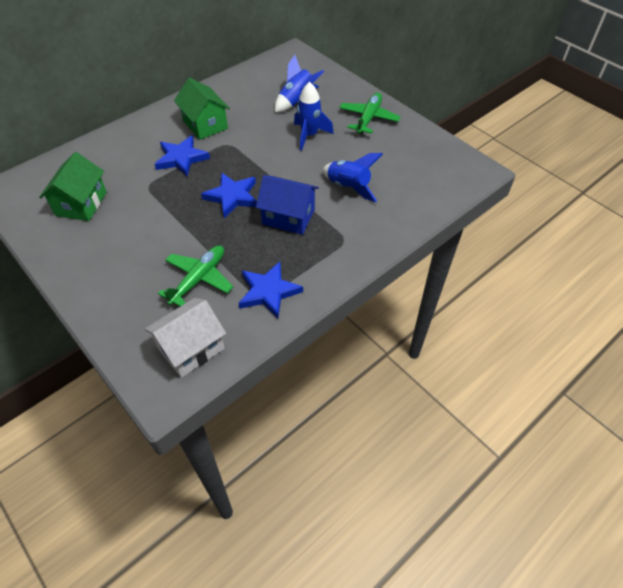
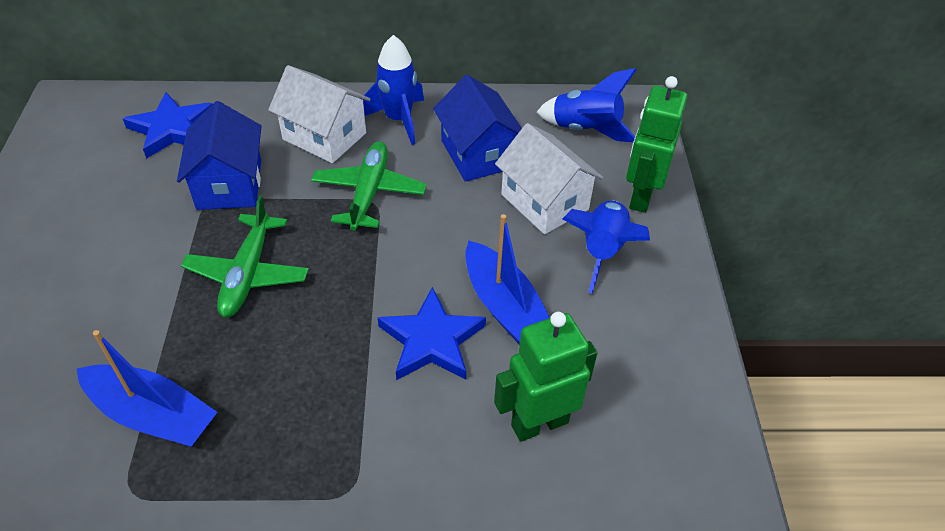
blue boat: none = 0 -> [77,330,217,447] [465,214,550,345] = 2
blue house: [256,175,319,235] = 1 -> [177,101,262,210] [433,75,522,182] = 2
blue star: [155,135,210,176] [201,172,257,218] [238,262,303,319] = 3 -> [123,92,213,159] [378,287,486,380] = 2
green house: [39,152,107,221] [174,78,230,140] = 2 -> none = 0
green robot: none = 0 -> [494,312,598,442] [626,76,687,213] = 2
white house: [145,298,226,378] = 1 -> [268,65,370,163] [495,123,603,234] = 2

